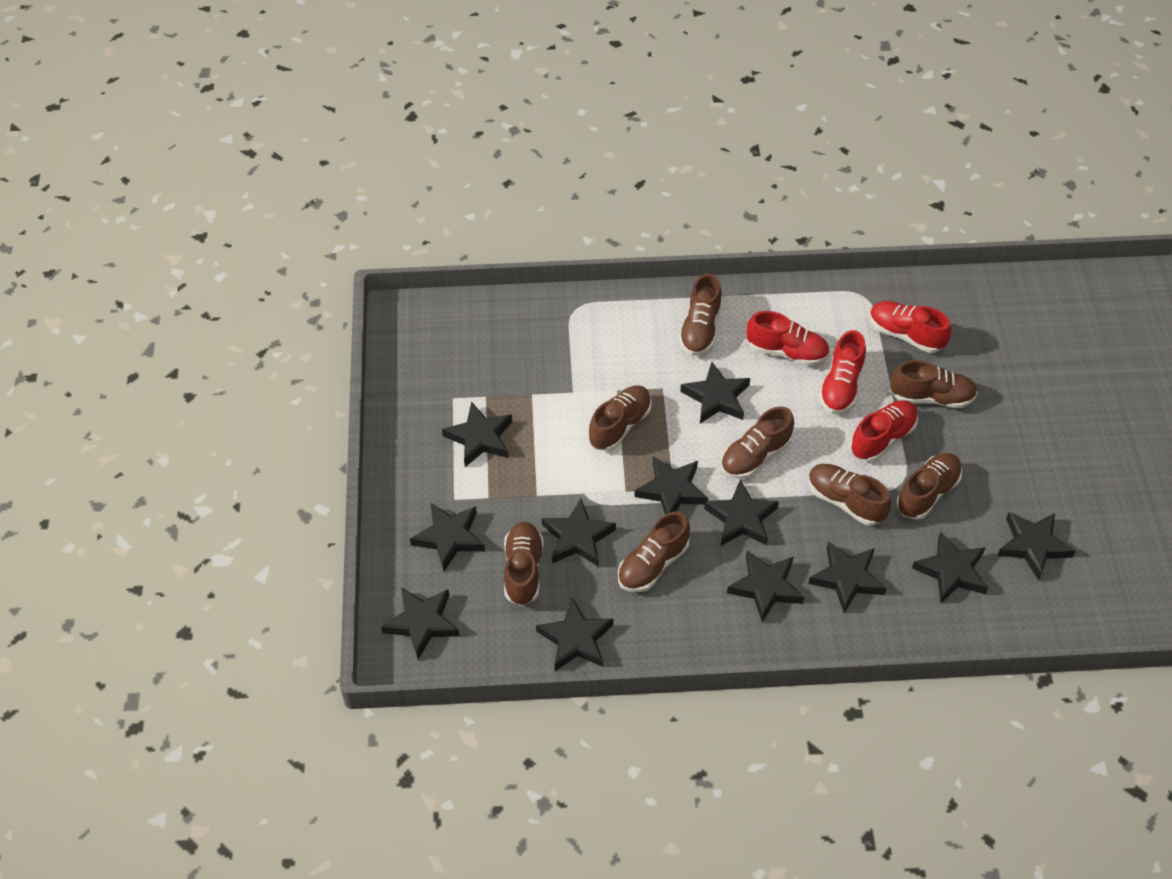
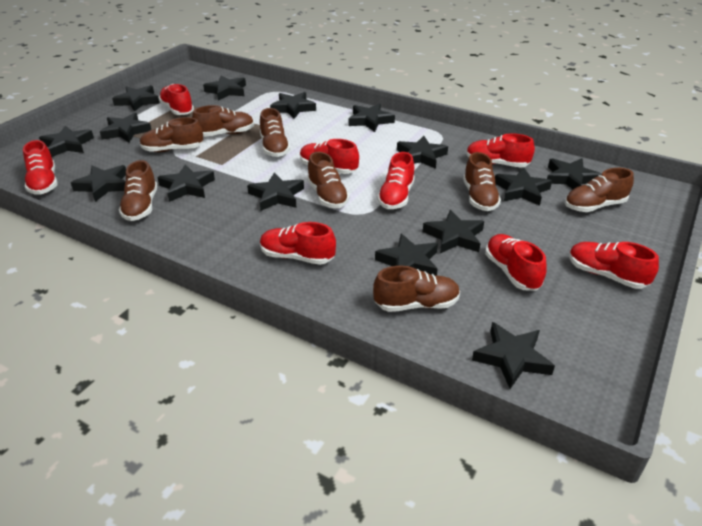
black star: [381,587,460,659] [410,503,485,571] [442,402,512,467] [536,598,613,671] [542,499,616,566] [634,456,708,515] [680,362,750,424] [704,480,779,546] [727,550,805,622] [808,541,886,613] [912,532,988,603] [997,512,1076,580] = 12 -> [39,126,94,157] [71,165,126,202] [100,113,151,143] [112,85,160,112] [157,164,215,202] [203,75,246,100] [247,173,304,211] [270,92,316,119] [349,103,395,132] [375,234,438,276] [397,136,448,169] [423,210,484,253] [472,322,555,389] [495,168,552,206] [547,158,601,189] = 15
red shoe: [746,311,830,366] [819,330,866,414] [850,400,918,462] [869,301,951,353] = 4 -> [23,140,58,195] [159,84,194,115] [260,222,336,265] [300,139,359,174] [377,152,415,209] [466,133,535,168] [485,234,547,291] [569,242,659,289] = 8

